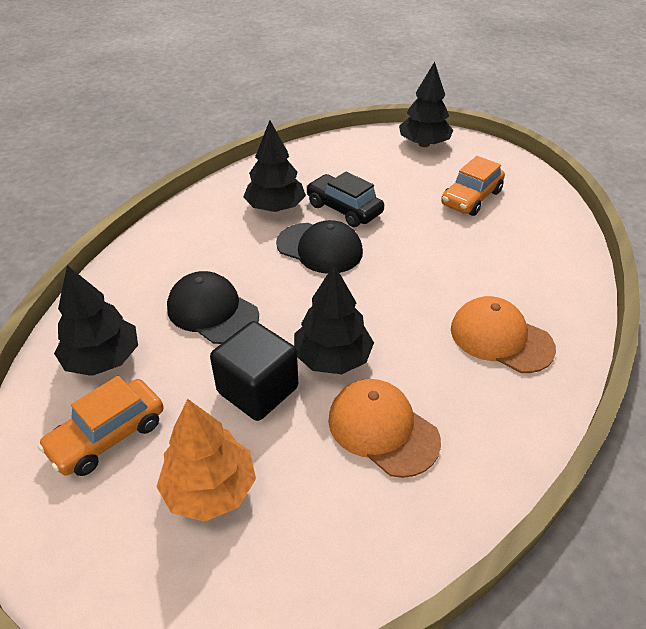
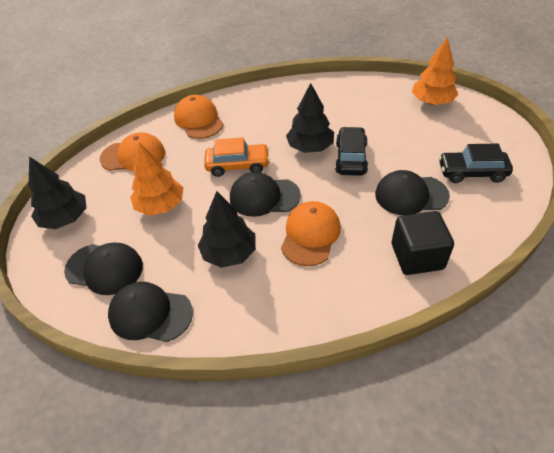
black cap: [167,271,259,344] [276,220,363,274] = 2 -> [64,243,143,295] [108,282,193,342] [230,172,301,217] [375,170,450,215] = 4
black car: [306,172,384,227] = 1 -> [335,127,368,176] [439,144,513,183] = 2
black tree: [54,265,138,376] [243,120,306,212] [294,264,374,374] [399,62,453,147] = 4 -> [28,157,86,229] [198,191,256,268] [286,83,334,153] = 3
orange cap: [328,379,441,478] [451,296,556,373] = 2 -> [100,132,165,171] [174,95,223,139] [281,201,341,266] = 3
orange car: [38,376,164,476] [441,156,505,216] = 2 -> [204,137,270,177] = 1
orange tree: [156,399,256,522] = 1 -> [130,143,183,216] [412,37,458,105] = 2

